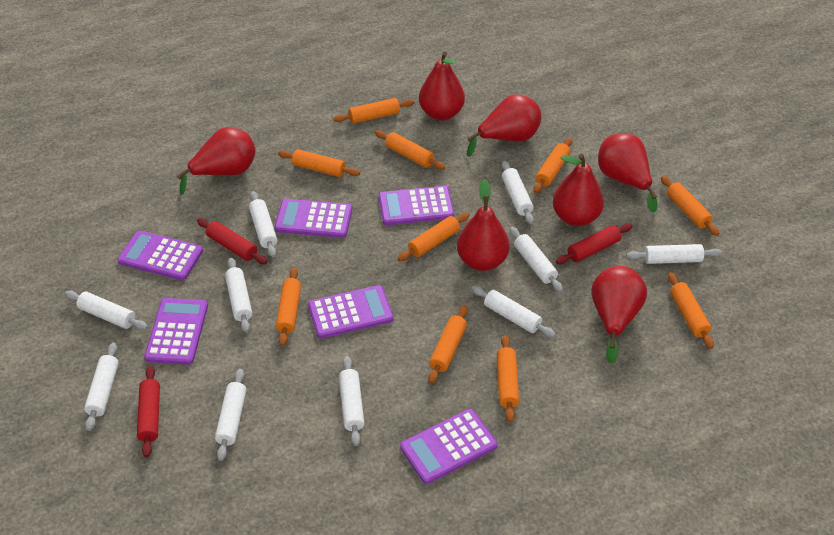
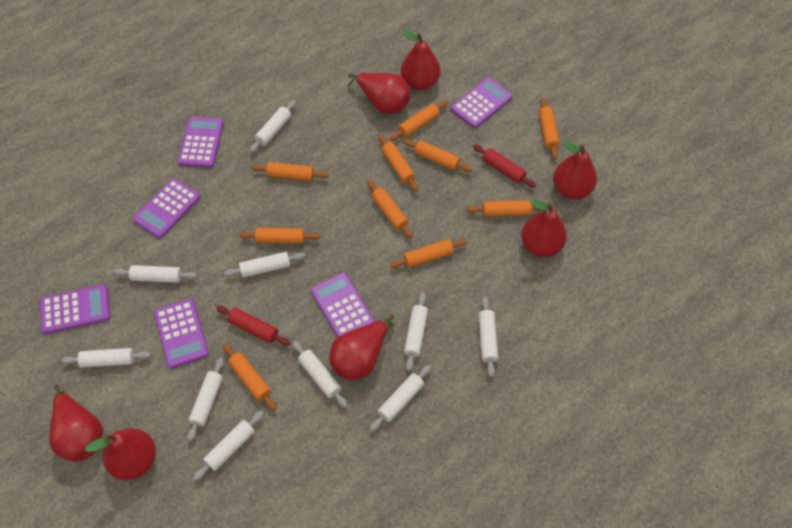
red rolling pin: [137,366,160,457] [197,218,267,264] [556,223,632,264] = 3 -> [216,306,290,346] [473,144,536,188] = 2

